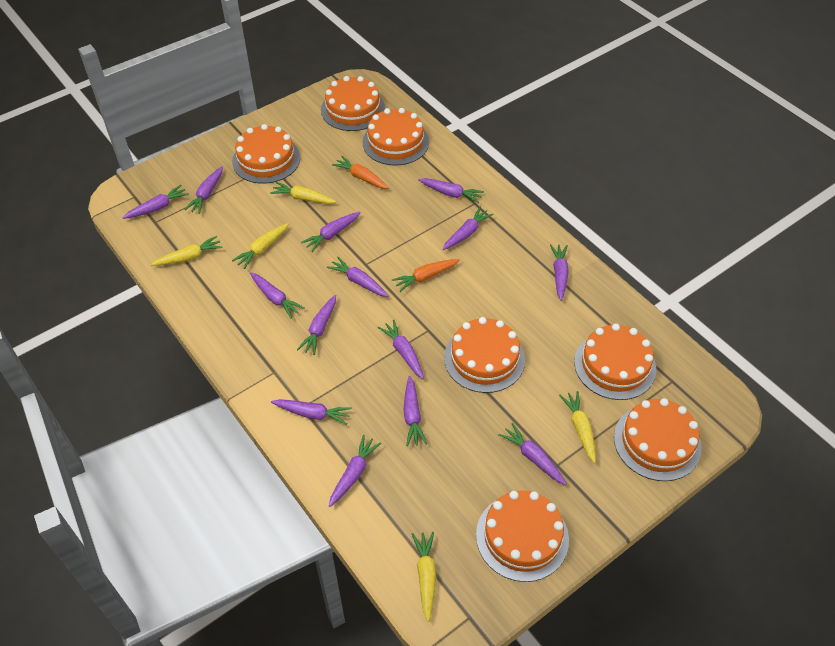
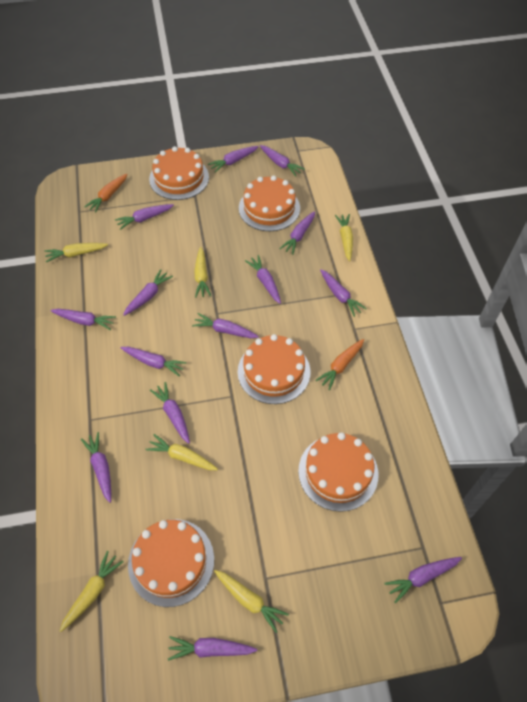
orange cake: [232,124,300,184] [321,76,385,131] [363,108,429,166] [444,317,525,393] [476,490,569,582] [574,323,656,400] [614,398,702,481] = 7 -> [128,519,214,607] [149,146,209,200] [238,334,310,404] [239,175,300,231] [298,432,378,512] = 5
yellow carrot: [151,236,222,266] [232,223,288,269] [270,182,336,204] [412,532,436,622] [559,391,596,463] = 5 -> [45,243,108,263] [60,551,124,632] [146,434,218,470] [194,247,211,298] [214,570,289,633] [335,214,353,261] = 6

